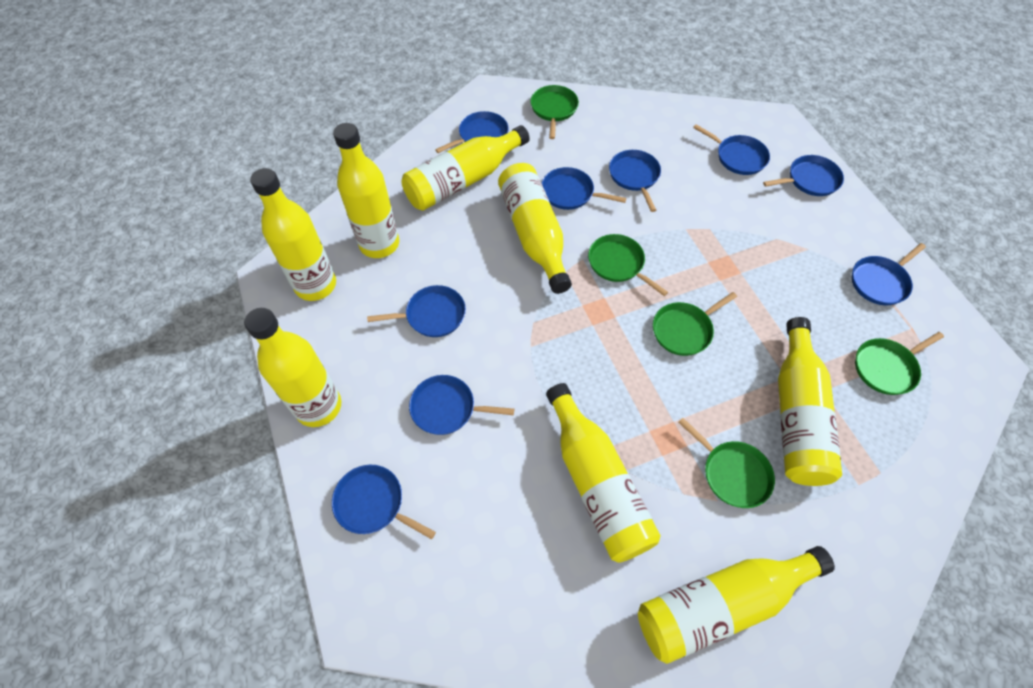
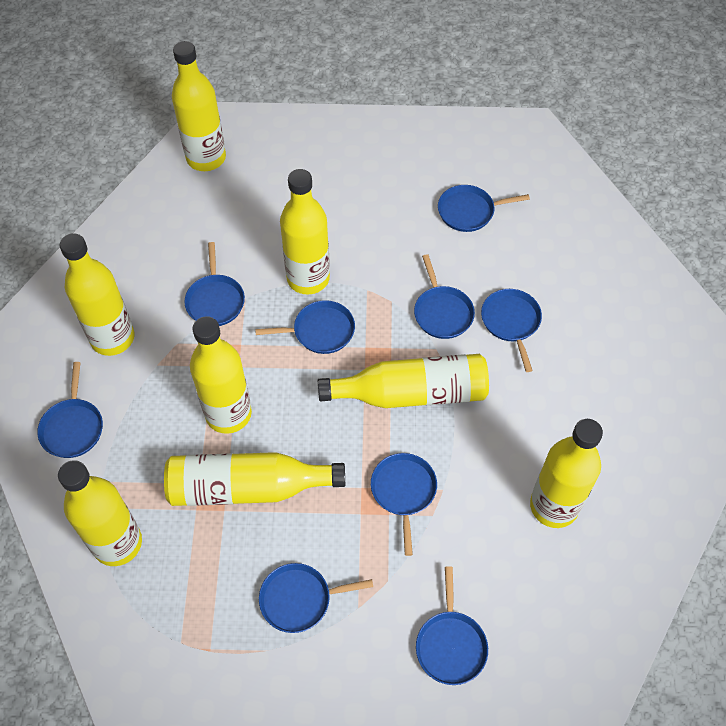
green pan: [530,85,579,139] [588,234,668,296] [653,292,737,356] [678,418,775,508] [855,332,944,395] = 5 -> none = 0

